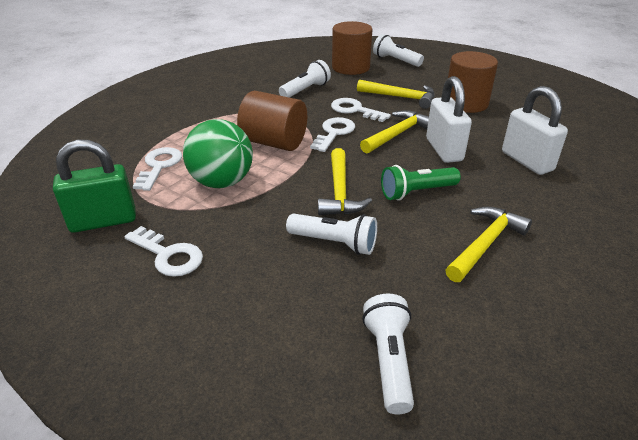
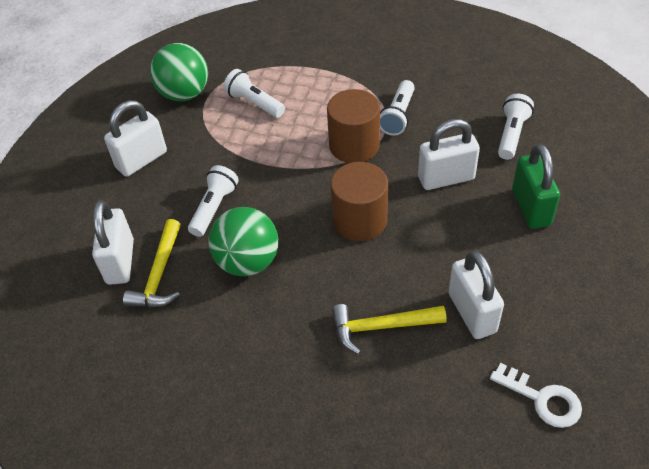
brown cylinder: [237,91,307,151] [332,21,373,75] [448,51,498,113] = 3 -> [327,89,380,163] [331,162,388,241] = 2
green ball: [183,119,253,188] = 1 -> [150,43,208,101] [208,207,278,276] = 2
green flashlight: [381,165,461,201] = 1 -> none = 0
white key: [124,226,203,277] [133,147,182,191] [310,117,355,152] [331,98,391,122] = 4 -> [490,363,582,428] = 1
white padlock: [426,76,472,163] [502,86,568,175] = 2 -> [92,200,134,285] [104,100,167,177] [418,119,480,190] [449,250,504,339] = 4
yellow hammer: [318,148,372,215] [357,80,435,109] [360,110,429,153] [446,206,532,282] = 4 -> [123,219,181,307] [332,304,447,355] = 2

